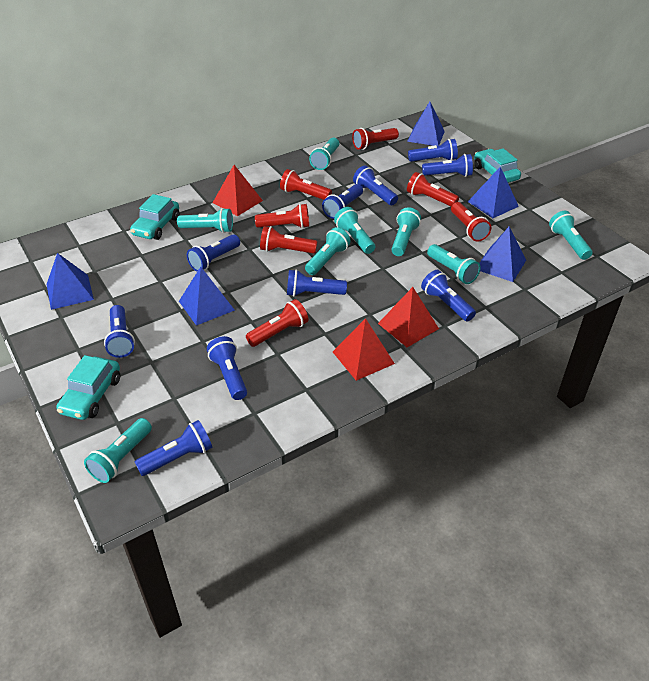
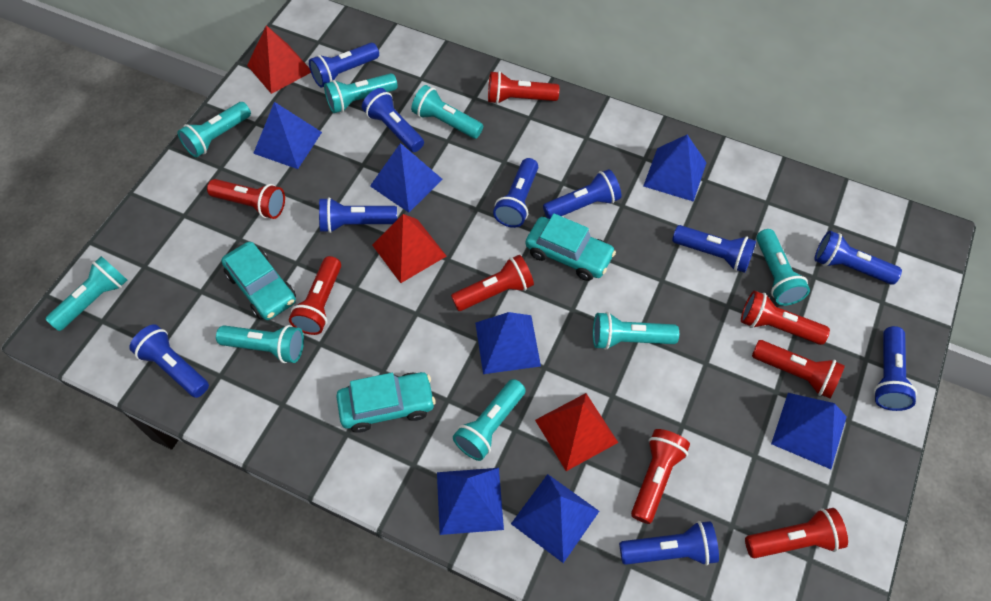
blue pyramid: [47,253,94,310] [179,267,235,326] [407,102,445,146] [468,167,519,218] [479,227,526,282] = 5 -> [253,102,322,169] [370,143,443,212] [437,468,504,535] [475,312,541,374] [511,474,599,563] [643,135,707,202] [771,393,847,469] = 7
red flashlight: [246,299,308,347] [255,204,309,228] [260,226,317,254] [280,169,332,200] [352,128,399,150] [407,172,459,206] [451,202,491,242] = 7 -> [207,179,285,219] [289,256,341,335] [451,255,534,311] [488,71,559,104] [631,429,690,524] [741,291,830,345] [745,508,848,559] [752,340,845,398] = 8

